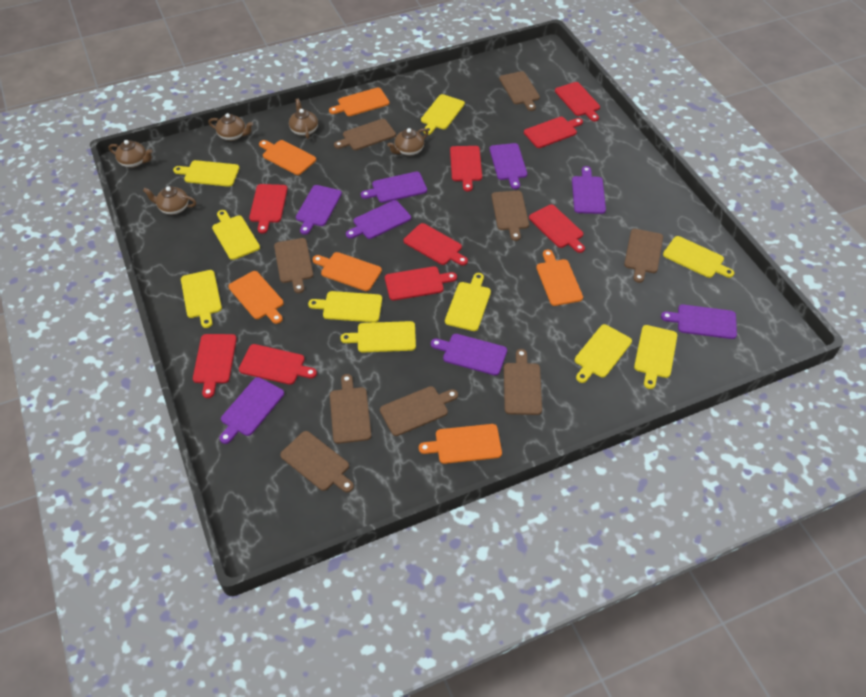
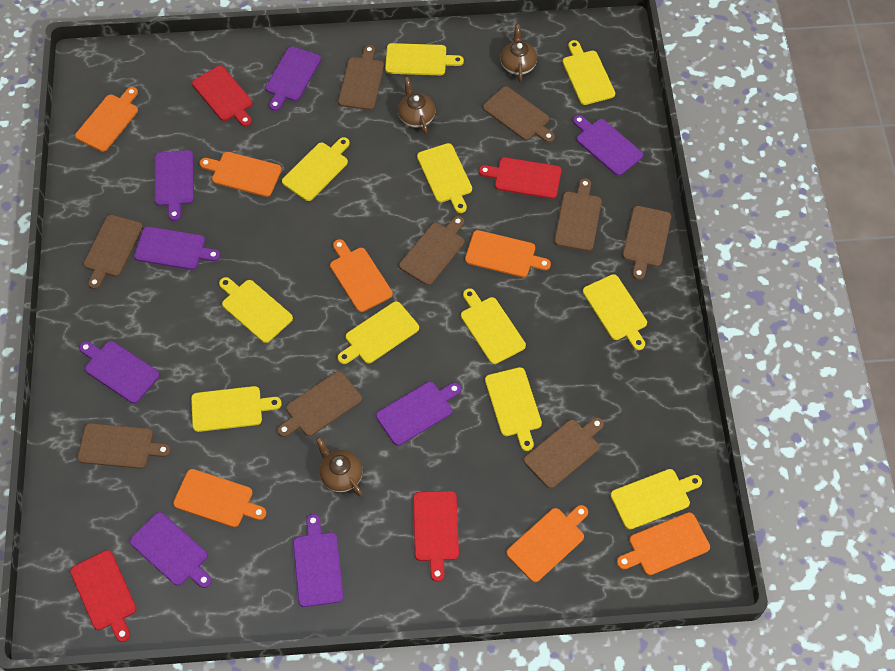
brown teapot: [109,140,152,168] [143,186,196,215] [208,113,253,141] [289,99,318,139] [387,128,428,156] = 5 -> [316,437,363,497] [398,77,435,134] [500,24,537,82] = 3
orange cutting board: [228,271,284,324] [259,140,316,175] [312,252,382,291] [329,87,389,116] [419,424,502,464] [536,250,583,306] = 6 -> [75,87,138,152] [173,469,266,527] [200,152,282,197] [330,239,393,312] [465,230,551,277] [506,505,588,582] [617,512,710,575] = 7
red cutting board: [193,334,237,398] [239,344,317,385] [249,184,288,233] [385,266,457,301] [404,223,468,266] [450,146,482,192] [524,117,583,148] [529,205,585,253] [555,82,600,122] = 9 -> [70,550,136,642] [192,66,253,126] [413,491,459,582] [479,157,562,199] = 4
yellow cutting board: [173,160,239,187] [181,270,222,328] [212,210,260,260] [308,291,382,322] [340,321,416,352] [421,94,465,135] [445,273,491,331] [575,324,632,383] [634,325,677,389] [663,236,734,278] = 10 -> [191,386,282,432] [219,277,293,343] [282,137,350,201] [338,301,419,364] [385,43,464,75] [417,143,472,213] [461,288,526,364] [485,367,542,451] [563,40,615,105] [583,274,647,350] [611,469,702,529] = 11

